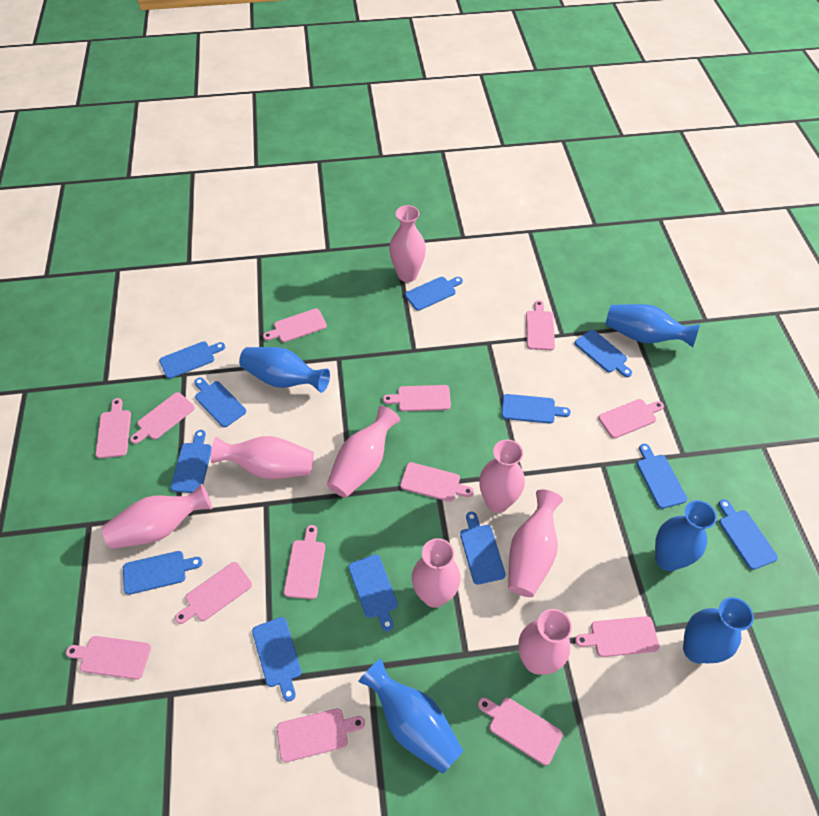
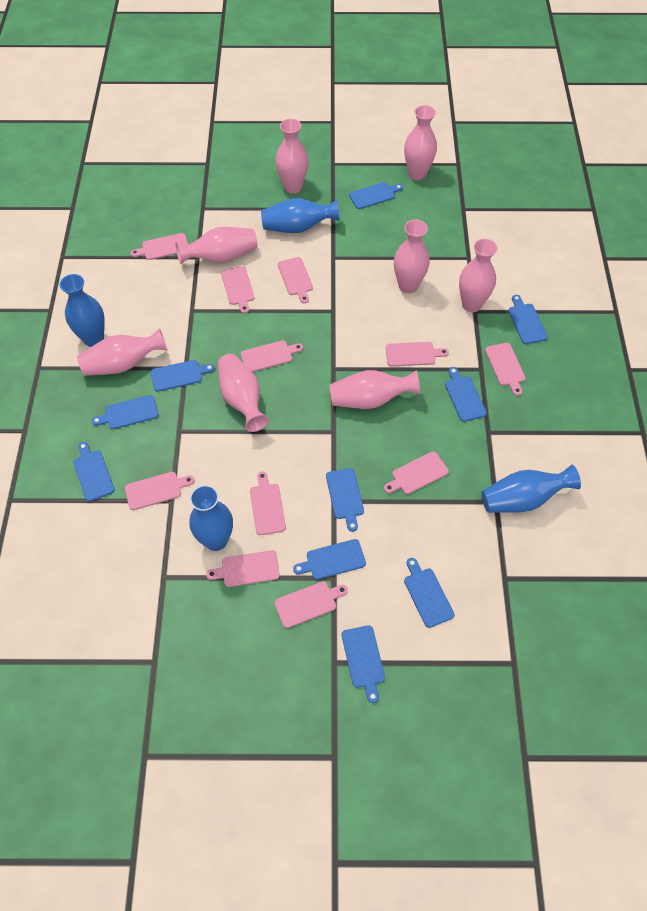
blue cutting board: [123,551,203,595] [159,341,225,379] [171,430,212,493] [194,378,246,427] [252,617,302,702] [348,554,398,631] [405,277,463,311] [460,512,506,585] [502,394,571,424] [575,330,632,377] [637,444,687,509] [719,499,778,570] = 12 -> [73,442,115,502] [92,395,159,429] [150,360,215,392] [293,539,366,580] [326,468,364,532] [342,625,385,703] [349,182,403,209] [404,558,454,628] [445,367,487,422] [508,295,548,344] = 10
blue vase: [239,347,330,393] [358,659,463,774] [606,304,700,348] [655,500,717,571] [683,597,754,663] = 5 -> [60,274,105,347] [189,485,233,551] [261,198,340,233] [481,465,581,513] = 4
pink cutting board: [66,636,151,680] [96,398,131,458] [130,392,195,444] [175,562,252,624] [263,309,327,342] [277,708,365,762] [284,525,325,599] [383,385,451,411] [400,462,474,502] [478,698,563,765] [526,300,555,350] [575,616,660,657] [598,399,664,438] = 13 -> [125,472,194,510] [131,233,188,260] [206,550,280,587] [221,266,254,313] [241,340,303,372] [250,472,286,535] [275,581,348,628] [278,257,313,303] [384,451,449,494] [386,342,449,367] [485,343,526,396] = 11

